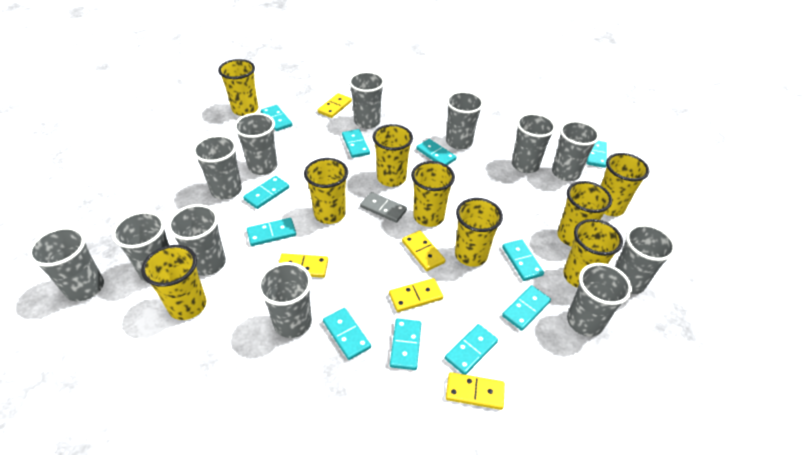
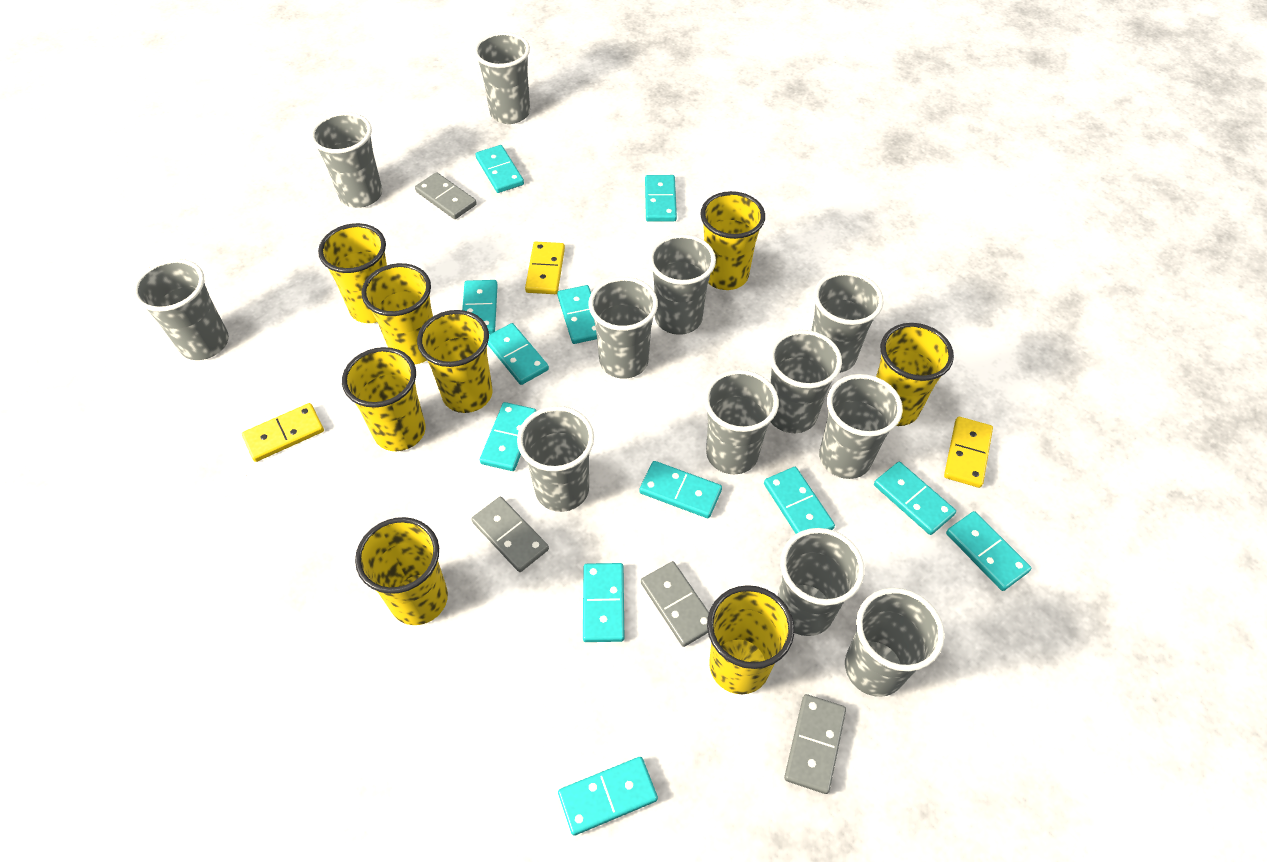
grey domino: [360,192,407,223] = 1 -> [415,172,477,219] [472,497,549,572] [641,561,709,647] [784,694,846,794] = 4
turquoise domino: [243,176,289,209] [247,218,296,246] [261,105,292,131] [323,308,371,360] [342,129,370,158] [390,319,421,370] [416,139,456,165] [445,324,498,375] [502,239,544,281] [502,285,551,331] [586,141,607,168] = 11 -> [462,280,498,334] [475,145,524,193] [480,402,536,471] [487,323,549,385] [557,285,597,344] [558,757,658,836] [583,563,624,642] [639,461,722,518] [645,175,677,222] [764,467,835,534] [874,462,956,535] [946,511,1031,591] = 12
yellow cup: [141,245,206,320] [218,59,258,116] [304,158,348,224] [373,124,413,187] [411,161,455,227] [455,198,503,267] [557,181,612,247] [563,219,623,288] [601,153,649,216] = 9 -> [318,223,387,323] [342,347,426,451] [355,517,448,625] [361,263,433,364] [417,310,493,413] [700,191,765,290] [707,585,794,694] [876,323,954,426] = 8
yellow domino: [279,253,328,278] [318,93,352,118] [389,278,443,312] [402,230,445,271] [446,372,505,410] = 5 -> [242,403,324,462] [525,242,565,294] [944,417,993,488] = 3

